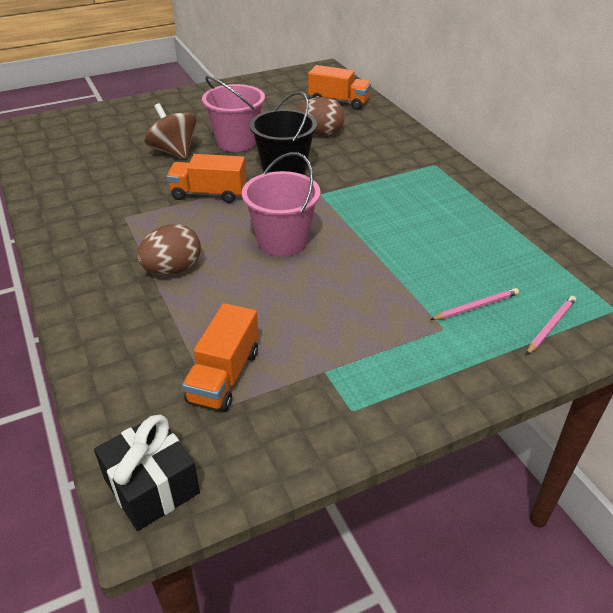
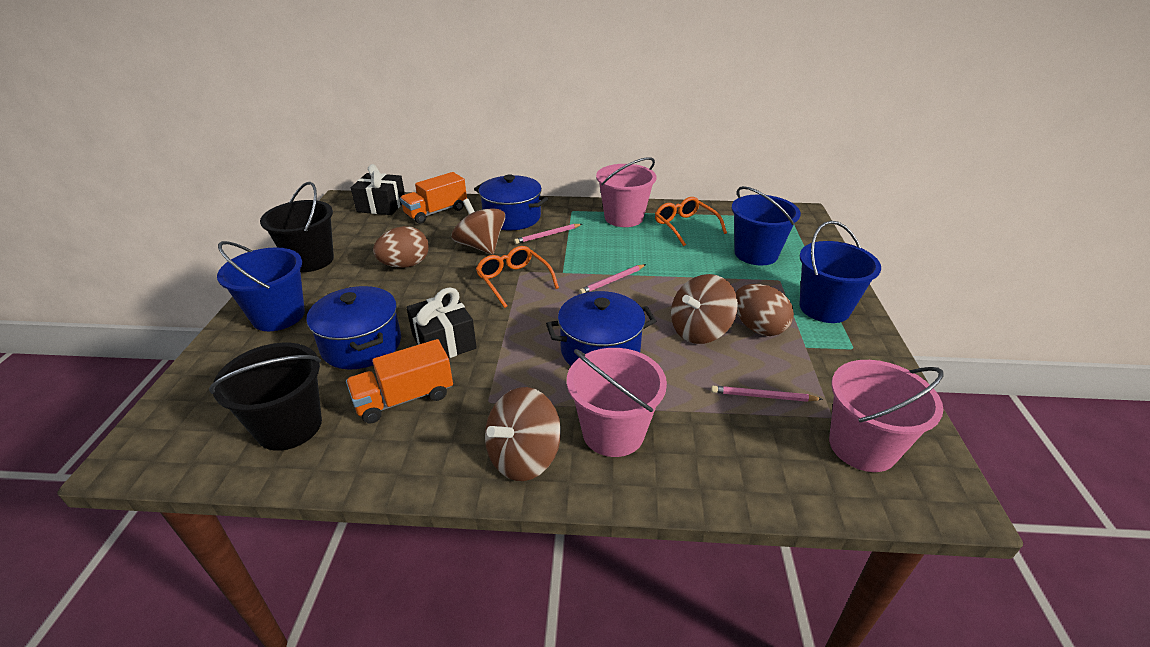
black bucket: [250,92,317,175] = 1 -> [209,343,322,451] [260,182,334,272] = 2
black gift: [94,415,200,531] = 1 -> [351,164,405,215] [406,287,477,358] = 2
blue bucket: none = 0 -> [217,241,305,331] [731,186,801,265] [799,221,881,323] = 3
blue pot: none = 0 -> [306,286,401,370] [474,175,548,230] [546,291,656,366] = 3
brown spinning top: [144,103,197,159] = 1 -> [451,199,505,255] [485,387,561,481] [671,274,738,344] = 3
orange glasses: none = 0 -> [476,246,559,308] [655,197,727,246] = 2
orange truck: [167,154,246,203] [182,303,259,412] [308,65,371,110] = 3 -> [346,339,453,424] [400,172,467,224] = 2
pink bucket: [202,76,265,152] [242,152,321,257] = 2 -> [567,348,667,457] [596,157,657,227] [829,360,944,472] = 3
pink pencil: [430,288,519,320] [526,296,576,355] = 2 -> [514,224,582,244] [579,264,646,294] [711,386,823,402] = 3

